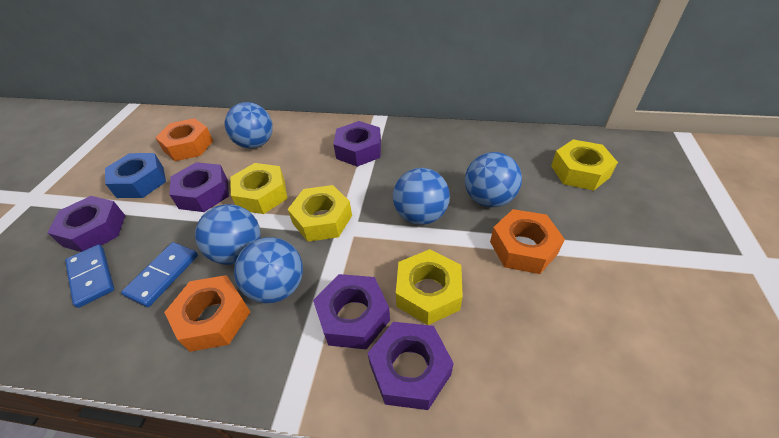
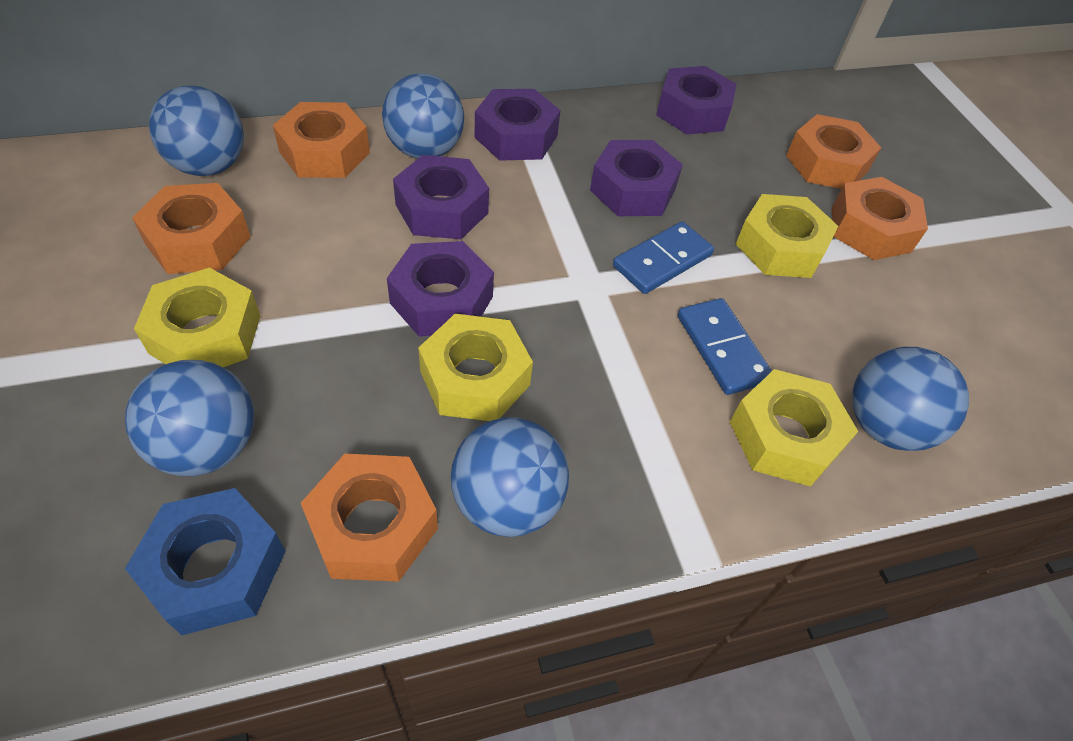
orange nut: [155,118,213,161] [164,275,250,352] [490,209,565,274] = 3 -> [132,183,250,274] [273,102,370,178] [301,453,438,582] [786,114,881,189] [832,177,928,260] = 5

